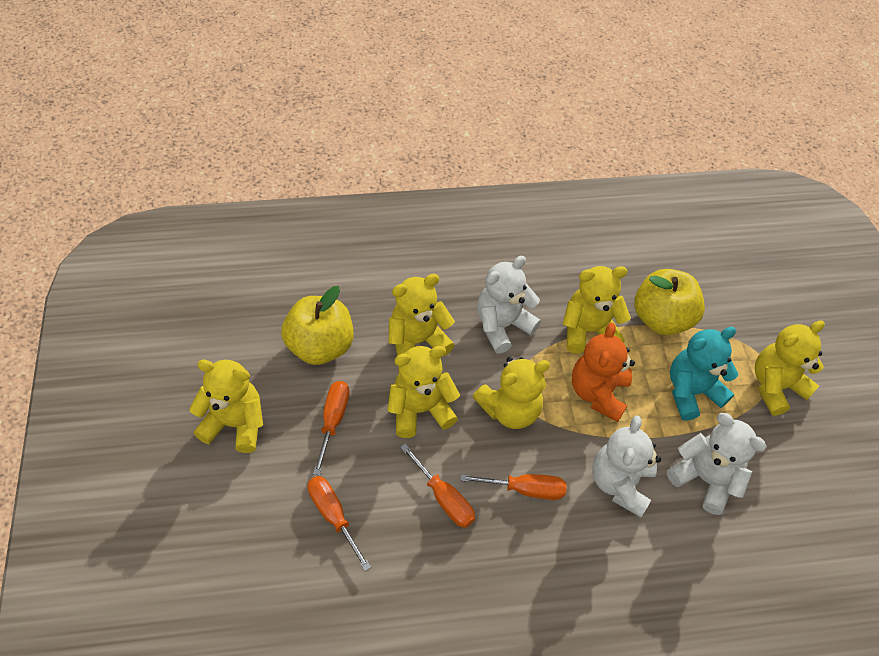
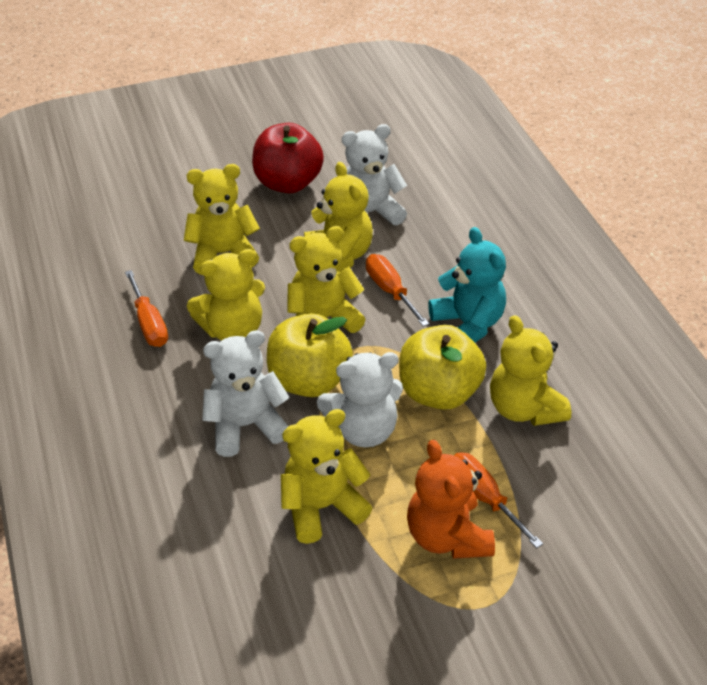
orange screwdriver: [308,476,371,571] [313,381,349,476] [400,443,475,528] [460,474,567,500] = 4 -> [125,270,168,347] [366,254,429,327] [454,452,543,548] = 3
red apple: none = 0 -> [252,123,324,193] = 1

